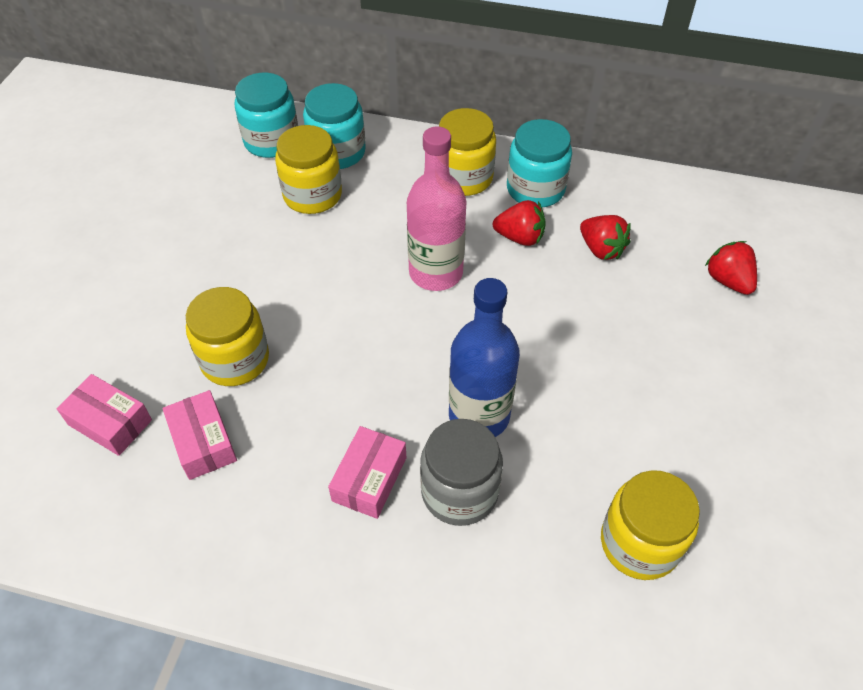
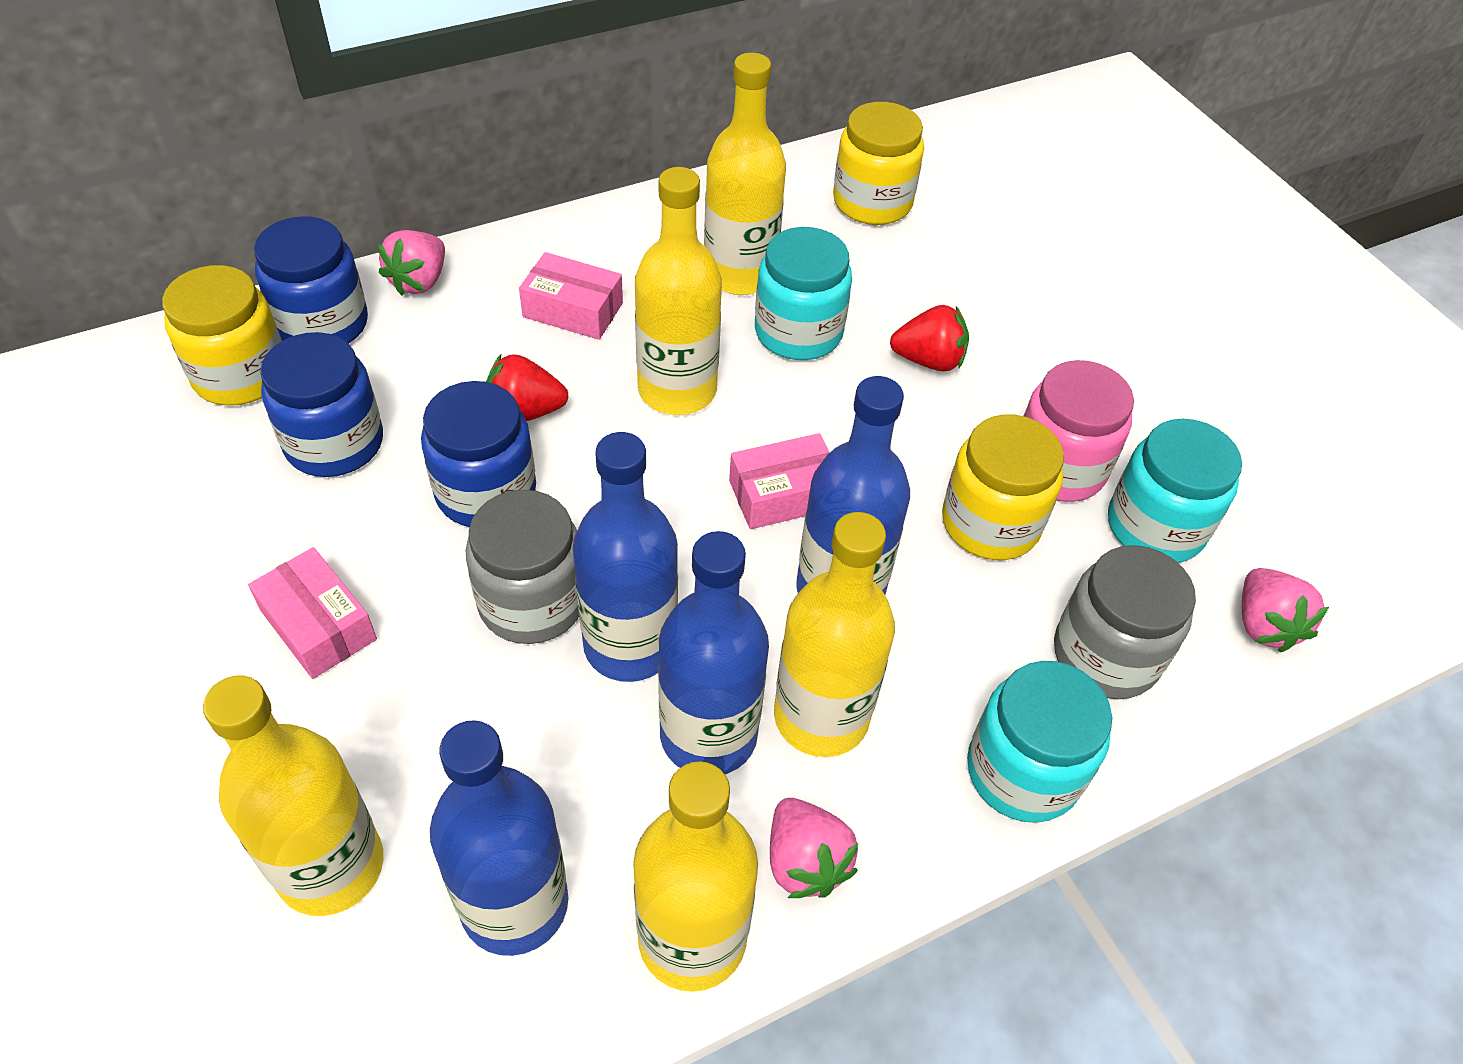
blue bottle: [449,278,520,437] = 1 -> [430,720,568,956] [573,432,678,682] [658,531,769,774] [796,376,910,595] = 4
blue jar: none = 0 -> [254,216,368,344] [260,332,383,477] [421,381,536,527] = 3
grey jar: [420,419,503,526] = 1 -> [466,490,579,644] [1054,545,1196,699] = 2
pink bottle: [407,126,467,291] = 1 -> none = 0
pink jar: none = 0 -> [1024,360,1134,502] = 1
pink strawberry: none = 0 -> [378,230,445,295] [770,798,858,898] [1242,568,1329,652] = 3
red strawberry: [493,200,546,246] [580,215,630,260] [705,241,757,295] = 3 -> [486,354,568,421] [890,305,969,371] = 2
yellow bottle: none = 0 -> [203,676,383,916] [633,761,758,992] [635,167,722,415] [704,53,786,295] [774,512,895,757] = 5
yellow jar: [186,287,269,386] [275,125,342,214] [439,108,496,196] [601,470,700,580] = 4 -> [162,265,282,406] [833,102,924,225] [942,414,1064,560] = 3

